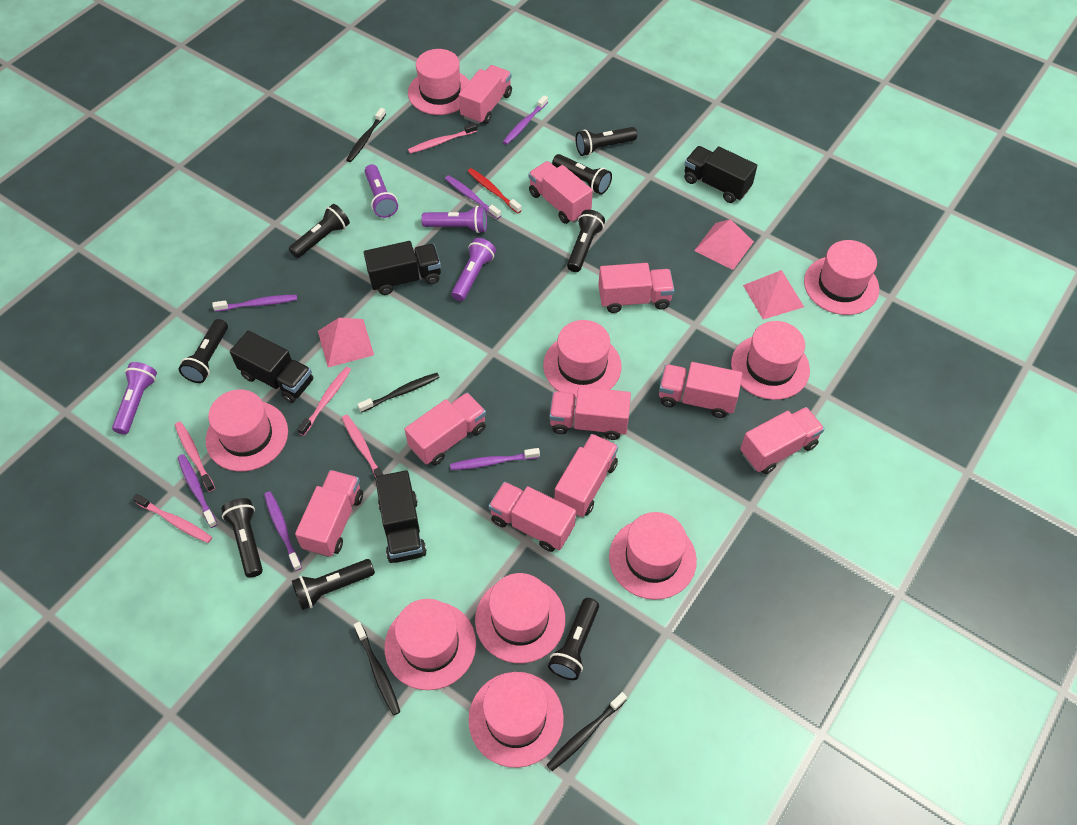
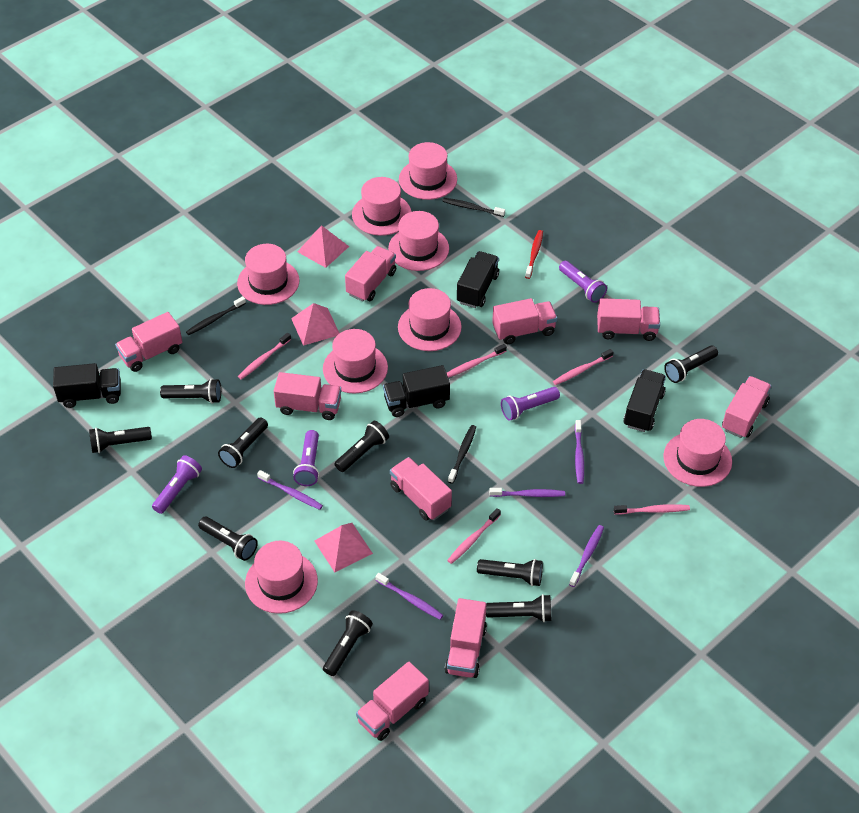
black flashlight: [179,319,228,383] [221,498,263,578] [289,204,350,258] [292,559,375,610] [548,598,599,680] [552,154,612,195] [567,210,605,272] [576,127,637,156] = 8 -> [89,427,152,453] [160,379,221,404] [198,517,258,561] [218,417,268,468] [323,610,373,676] [334,421,389,472] [477,559,543,586] [486,594,551,622] [664,345,718,383] = 9
black toothbrush: [346,108,386,162] [354,622,400,715] [357,373,440,413] [547,692,627,771] = 4 -> [186,296,246,335] [442,198,505,217] [448,425,476,484] = 3
pink hat: [206,390,288,471] [384,599,476,690] [408,49,469,115] [468,672,564,768] [475,573,565,663] [543,320,621,398] [609,512,697,600] [731,321,810,400] [804,240,879,315] = 9 -> [237,244,300,305] [245,541,318,614] [323,329,388,394] [352,177,411,236] [388,211,449,271] [398,288,462,351] [399,142,457,200] [663,419,732,487] = 8
pink truck: [295,470,363,557] [405,392,486,465] [459,65,512,124] [489,482,576,552] [528,161,593,224] [549,387,631,440] [555,434,619,517] [598,263,674,313] [659,362,742,418] [740,407,825,474] = 10 -> [115,312,182,372] [274,372,341,420] [345,246,396,302] [356,662,429,741] [390,457,452,520] [445,598,487,678] [492,298,557,344] [597,298,660,341] [722,376,772,438] = 9
purple toothbrush: [177,454,218,528] [212,295,297,312] [264,492,302,571] [445,175,501,219] [450,448,540,470] [503,95,548,145] = 6 -> [257,470,323,510] [376,573,443,620] [489,488,565,497] [569,525,604,587] [575,420,584,484] = 5

